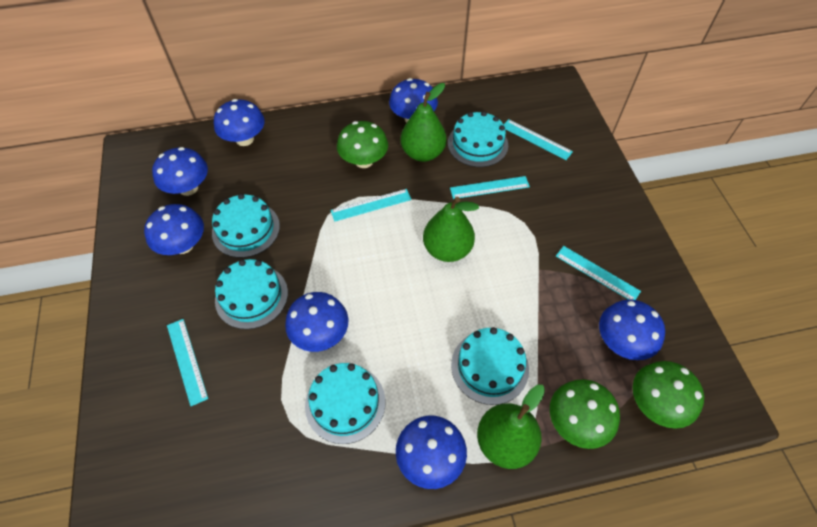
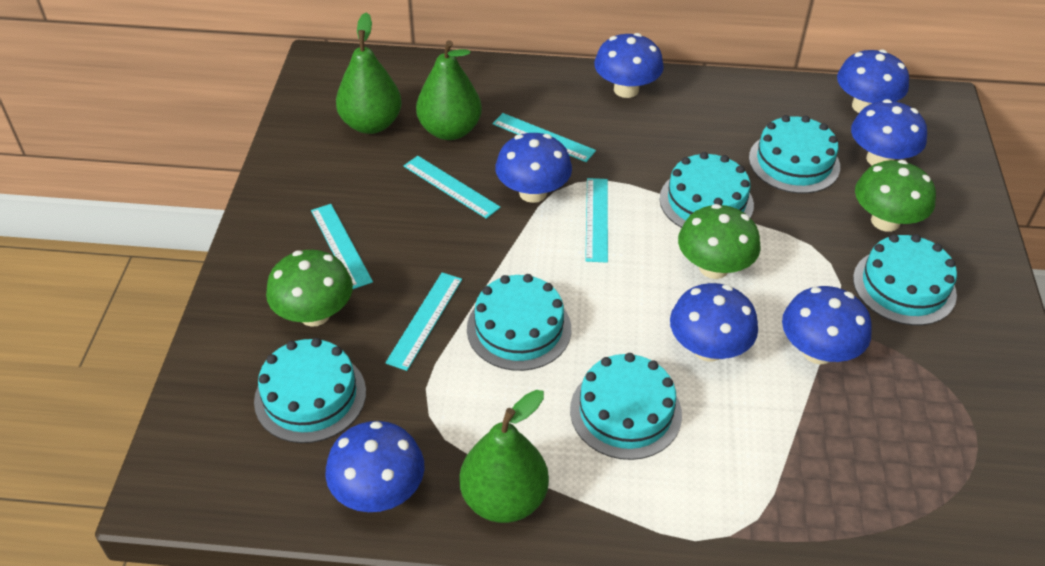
turquoise cake: [212,194,280,258] [215,259,288,329] [305,363,385,444] [448,111,508,167] [451,327,529,405] = 5 -> [254,338,366,443] [467,274,571,371] [570,353,682,460] [660,152,754,228] [749,115,840,193] [853,234,957,325] = 6

